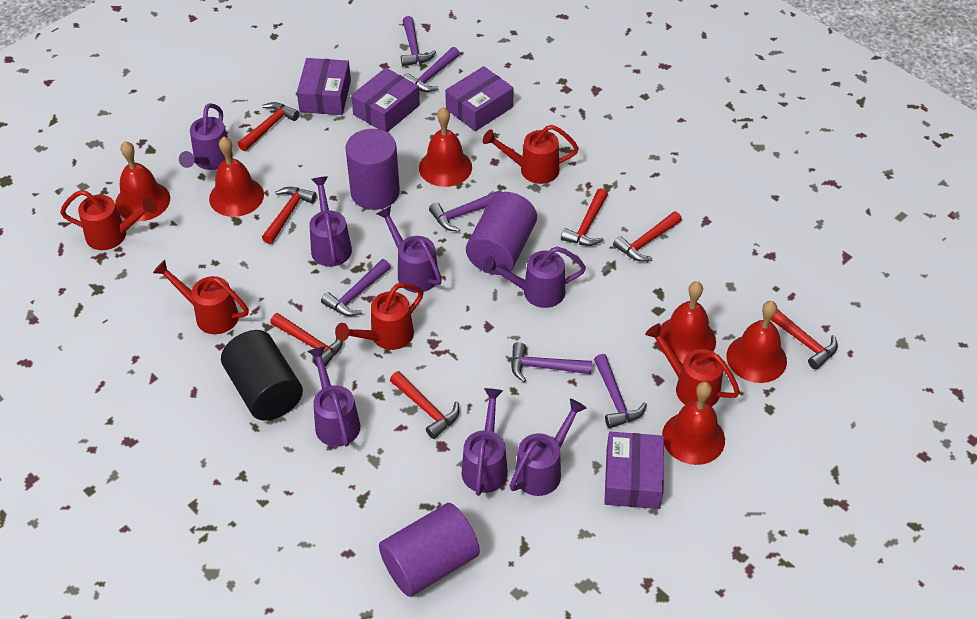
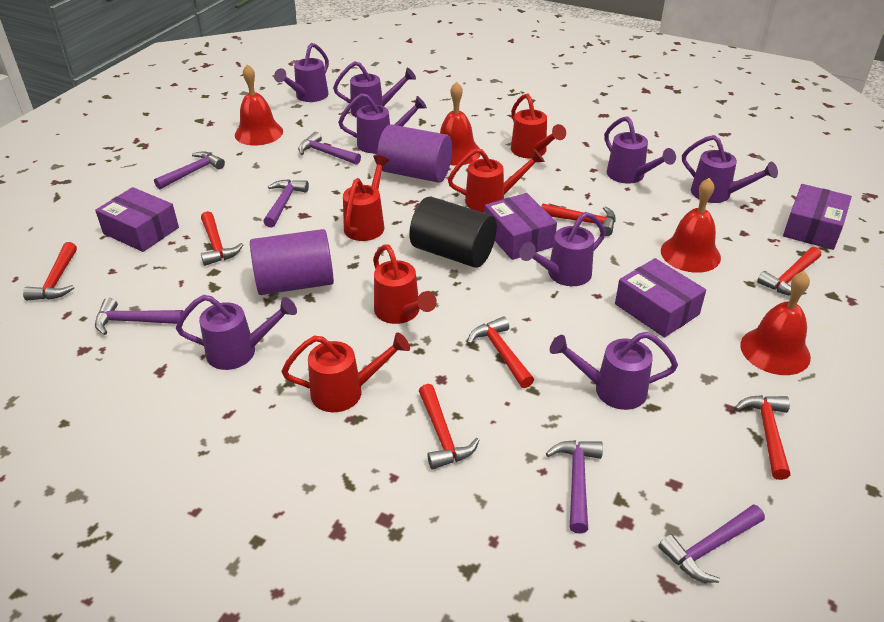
purple cylinder: [345,129,400,210] [379,503,480,597] [466,192,537,275] = 3 -> [250,229,334,295] [377,125,452,183] = 2
purple watering can: [179,103,233,170] [308,346,360,447] [309,176,352,267] [376,206,442,293] [462,388,508,496] [483,246,586,308] [510,399,587,496] = 7 -> [176,295,297,370] [274,43,329,102] [333,61,416,118] [338,93,427,153] [519,212,606,286] [550,332,678,410] [604,116,676,184] [682,135,778,203] = 8
red bell: [115,141,170,221] [209,137,264,217] [419,107,472,187] [657,281,716,363] [662,382,725,465] [726,301,787,383] = 6 -> [235,64,283,145] [440,82,481,165] [661,178,721,273] [740,271,811,375] = 4

